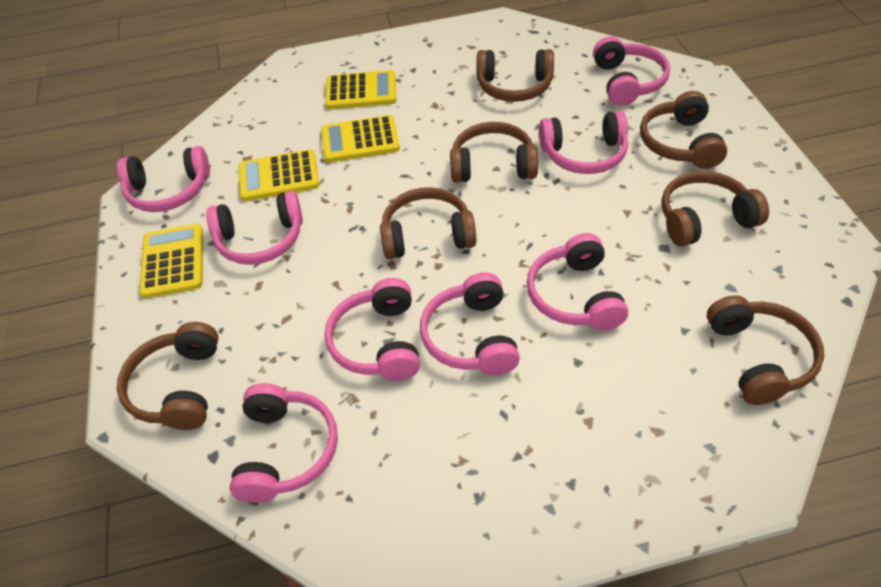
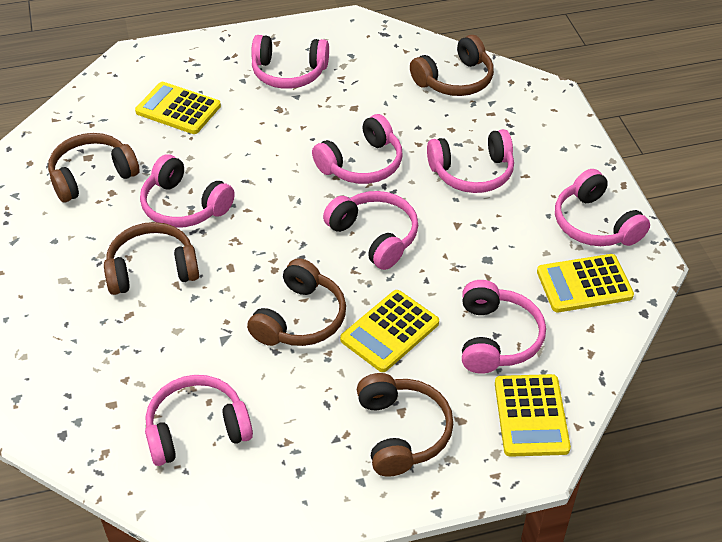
brown headphones: [117,322,219,430] [380,187,476,259] [450,122,538,183] [476,49,554,102] [640,91,727,169] [661,171,769,247] [707,295,824,405] = 7 -> [48,133,139,202] [104,222,199,295] [247,258,346,346] [357,373,453,477] [410,35,494,96] = 5

